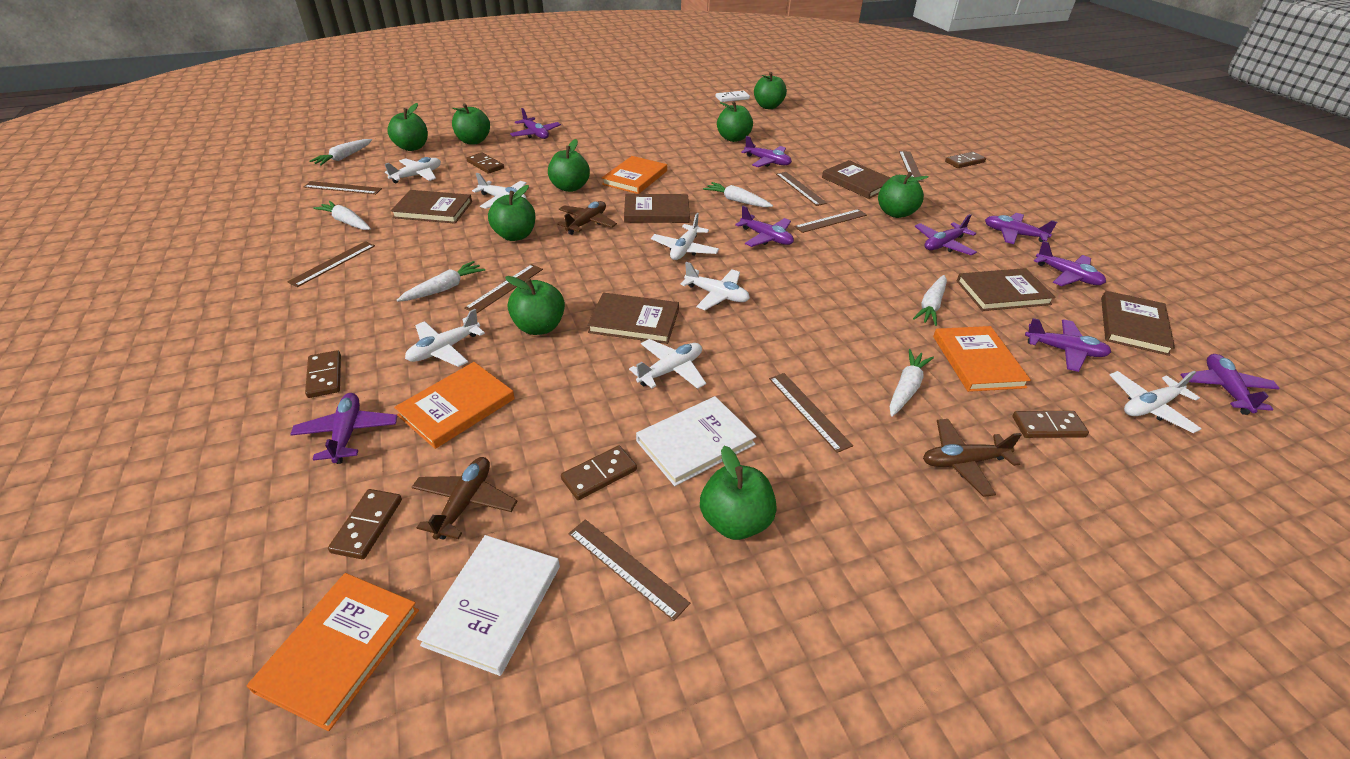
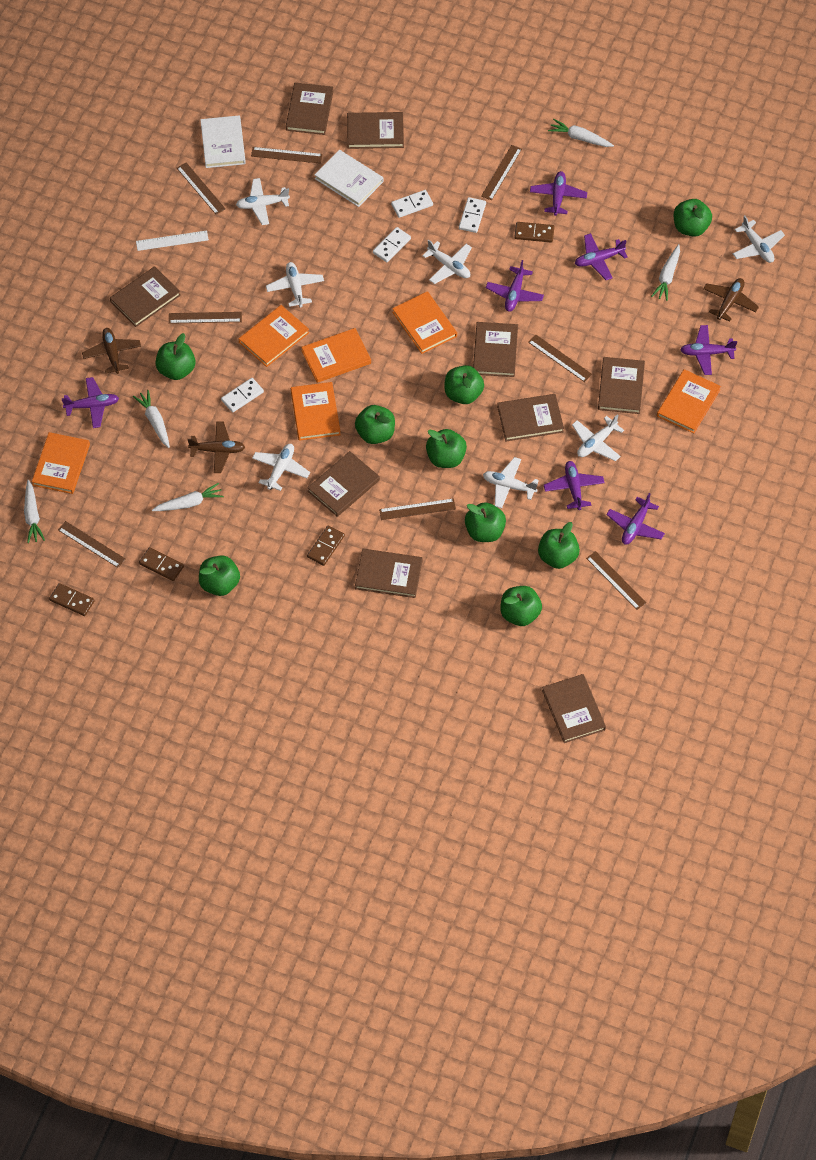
brown book: [391,190,472,224] [587,292,679,344] [624,194,690,223] [822,160,890,199] [957,268,1056,311] [1101,291,1175,356] = 6 -> [110,266,181,327] [286,83,333,135] [307,451,380,517] [347,112,404,149] [355,549,423,598] [473,322,518,377] [497,394,564,441] [542,674,606,743] [598,357,645,414] = 9
brown domino: [305,350,341,398] [328,489,402,559] [466,152,504,174] [561,445,637,500] [945,152,986,168] [1012,411,1089,438] = 6 -> [49,583,95,616] [139,547,184,581] [307,525,345,566] [514,222,554,243] = 4
orange book: [247,573,419,731] [394,362,515,449] [602,156,667,194] [933,326,1031,392] = 4 -> [32,432,90,494] [239,305,309,367] [291,382,341,441] [301,328,371,383] [392,291,457,354] [657,369,721,434] = 6
purple plane: [290,393,397,464] [510,108,561,139] [735,206,794,247] [741,136,792,167] [915,214,977,255] [985,213,1057,244] [1025,318,1111,372] [1034,241,1106,286] [1180,354,1280,415] = 9 -> [62,377,119,428] [486,260,544,312] [530,171,587,216] [544,461,604,510] [575,233,628,280] [606,493,665,545] [680,325,737,375] = 7
white carrot: [310,139,372,166] [313,201,371,230] [396,261,485,302] [703,182,773,207] [890,349,934,417] [913,275,947,326] = 6 -> [24,480,45,543] [133,390,170,448] [152,483,224,511] [548,119,614,147] [651,244,680,301] = 5
white domino: [716,91,750,102] = 1 -> [221,378,264,412] [373,227,411,262] [391,190,433,218] [459,197,486,233] = 4
white ruler: none = 0 -> [136,230,209,251] = 1

